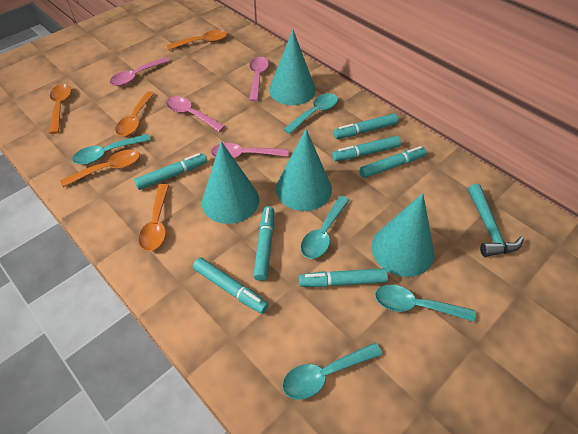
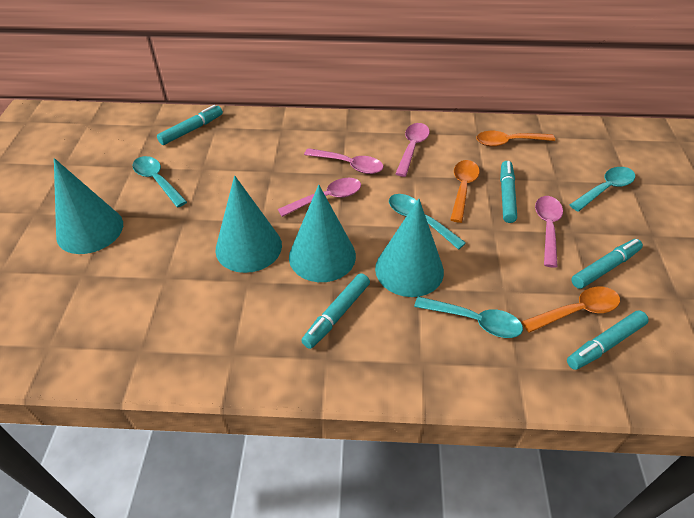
orange spoon: [49,84,71,134] [60,150,140,187] [115,91,155,136] [139,184,169,251] [167,30,227,50] = 5 -> [450,160,480,223] [476,131,555,147] [522,287,620,333] = 3
turquoise hammer: [468,184,524,257] = 1 -> none = 0
turquoise marker: [134,153,207,190] [193,258,269,314] [253,206,274,281] [299,268,388,287] [332,136,401,161] [333,113,398,139] [359,146,426,178] = 7 -> [157,105,223,145] [301,273,370,349] [500,161,517,223] [567,310,649,370] [571,239,643,289] = 5
turquoise spoon: [72,134,151,165] [282,343,382,400] [283,93,338,134] [301,196,349,259] [375,285,475,322] = 5 -> [132,156,187,208] [389,194,466,250] [414,296,523,338] [569,167,635,211] = 4

